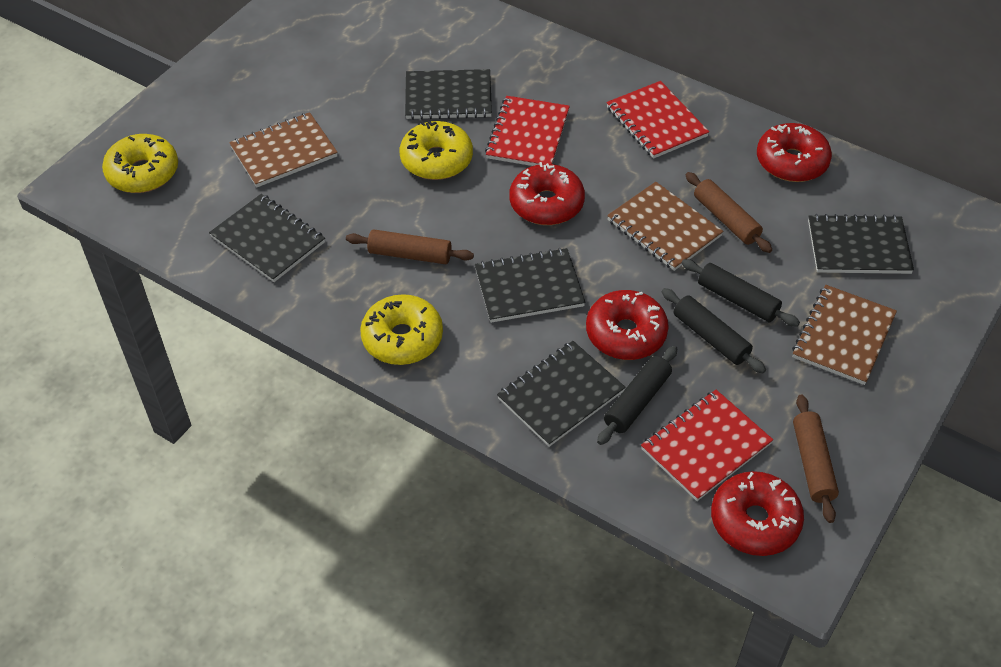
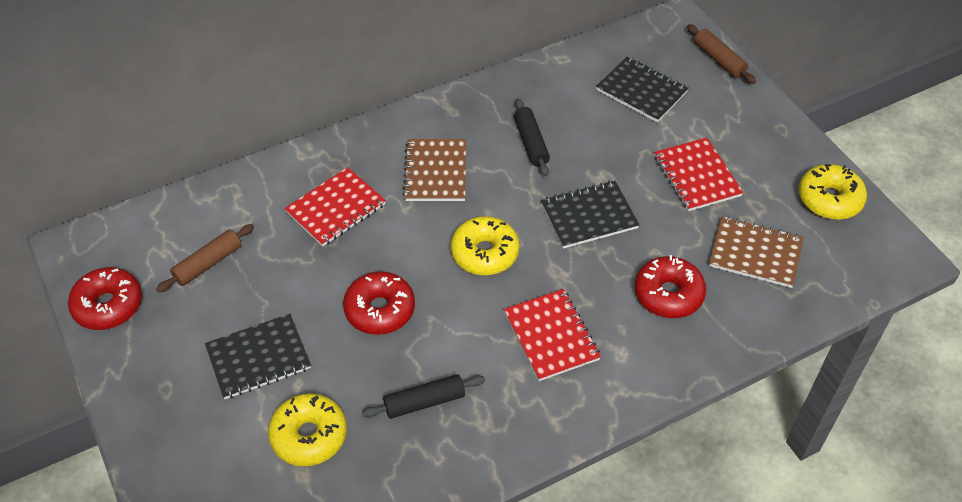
black notebook: [209,194,325,282] [405,69,492,120] [475,248,586,323] [497,341,626,447] [808,214,914,274] = 5 -> [205,314,311,399] [541,181,639,249] [596,56,689,123] = 3
black rolling pin: [597,346,677,445] [662,288,766,373] [682,259,800,327] = 3 -> [362,375,485,419] [514,98,550,176] = 2
brown notebook: [229,112,338,187] [607,182,724,271] [792,285,897,385] = 3 -> [403,139,466,201] [709,216,804,288] = 2
brown rolling pin: [346,229,474,264] [686,172,772,253] [793,395,839,523] = 3 -> [156,224,254,292] [687,24,756,84] = 2
red donut: [509,162,585,225] [586,290,669,360] [711,471,804,556] [757,123,832,182] = 4 -> [68,267,142,330] [343,271,415,335] [635,255,706,318] = 3

